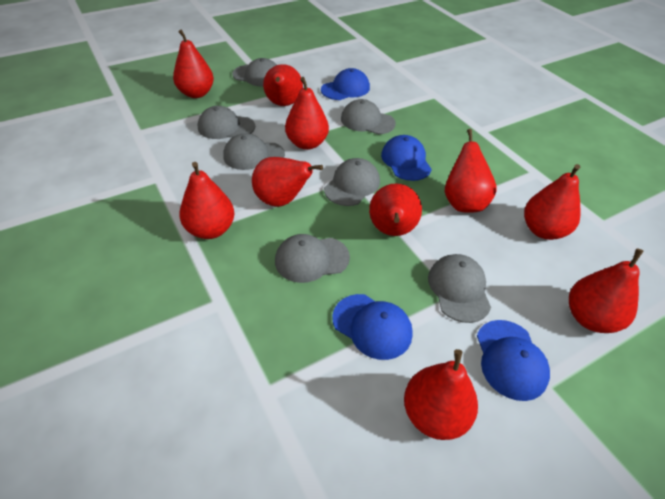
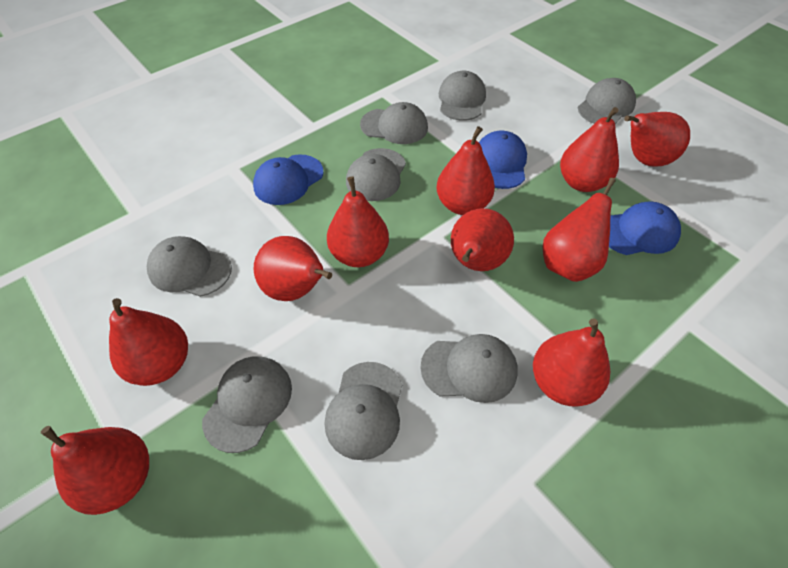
blue cap: [321,68,370,100] [332,294,413,360] [381,135,432,181] [477,320,550,401] = 4 -> [253,154,323,205] [479,130,527,189] [609,201,681,255] = 3
grey cap: [198,106,255,139] [223,134,285,170] [232,58,277,87] [275,234,350,283] [324,158,380,206] [341,99,396,135] [428,254,491,323] = 7 -> [147,236,232,297] [202,356,292,453] [325,362,402,460] [346,148,406,201] [360,102,428,144] [420,334,518,403] [439,71,486,121] [578,78,636,124] = 8

